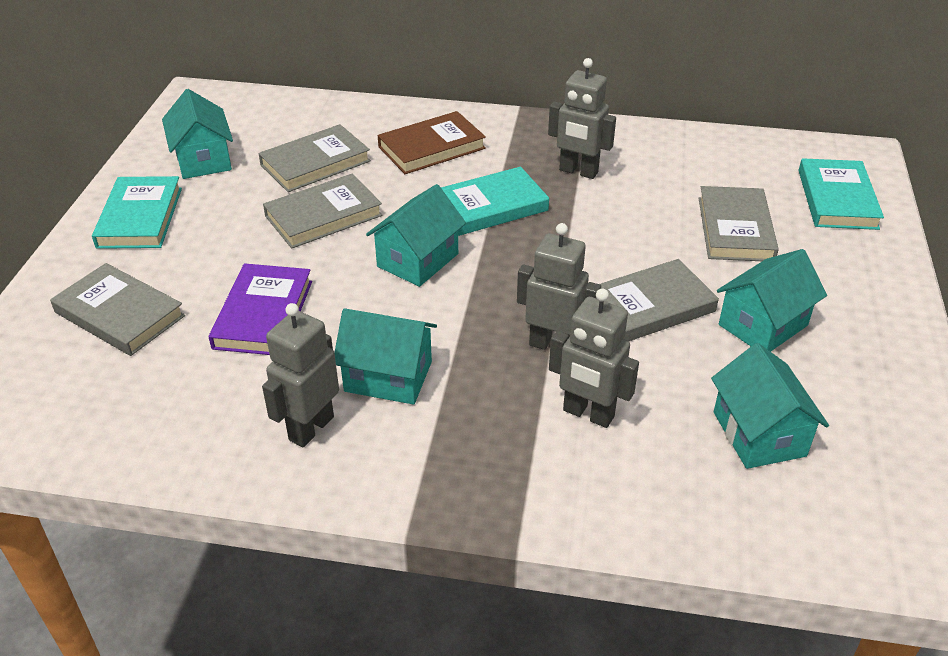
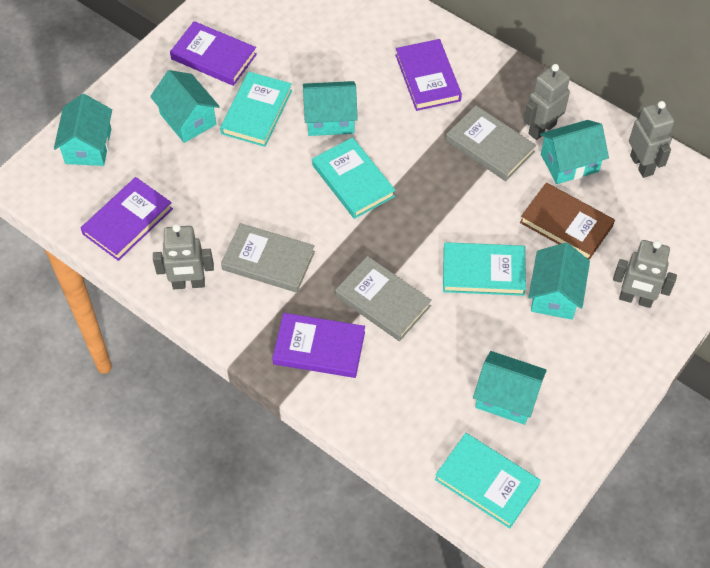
grey book: [50,263,185,356] [258,124,371,192] [263,174,383,248] [600,259,719,341] [699,186,779,261] = 5 -> [221,223,315,293] [335,256,432,341] [446,105,536,181] = 3
purple book: [209,263,312,355] = 1 -> [81,177,173,261] [170,21,257,86] [272,313,365,378] [395,39,462,111] = 4
turquoise book: [92,176,182,249] [441,167,549,236] [798,158,884,230] = 3 -> [220,72,292,147] [312,137,395,219] [435,433,541,529] [443,242,526,296] = 4
turquoise house: [162,89,233,179] [334,308,437,405] [366,184,466,287] [711,343,829,469] [717,249,827,352] = 5 -> [54,94,112,166] [150,70,220,143] [303,81,358,136] [473,351,547,425] [528,243,590,320] [540,120,609,184] = 6

